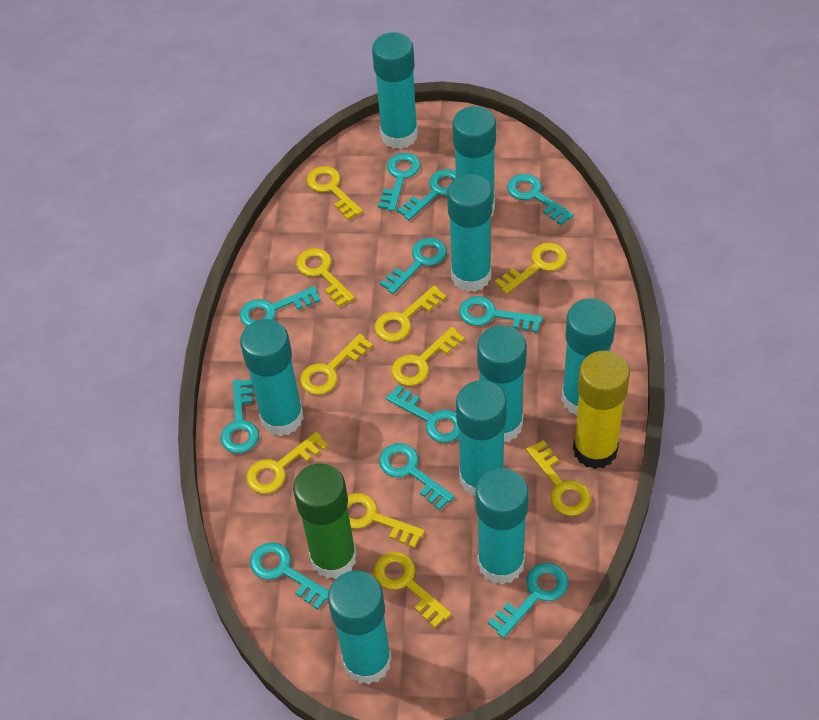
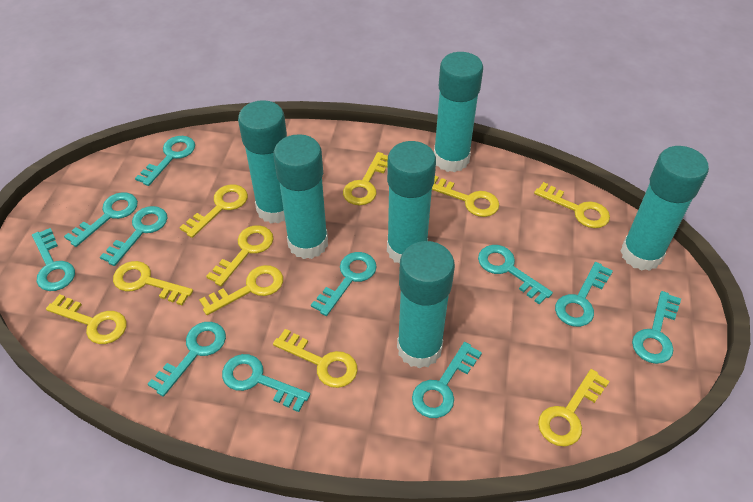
green glue stick: [293,463,357,579] = 1 -> none = 0
turquoise glue stick: [240,319,304,436] [328,571,392,684] [372,33,418,149] [447,174,492,292] [452,106,496,216] [456,380,507,496] [476,468,529,585] [477,325,527,442] [561,298,616,416] = 9 -> [238,100,287,223] [273,134,328,259] [387,141,436,264] [397,241,455,369] [434,52,483,172] [620,146,709,271] = 6
yellow glue stick: [573,351,630,469] = 1 -> none = 0

